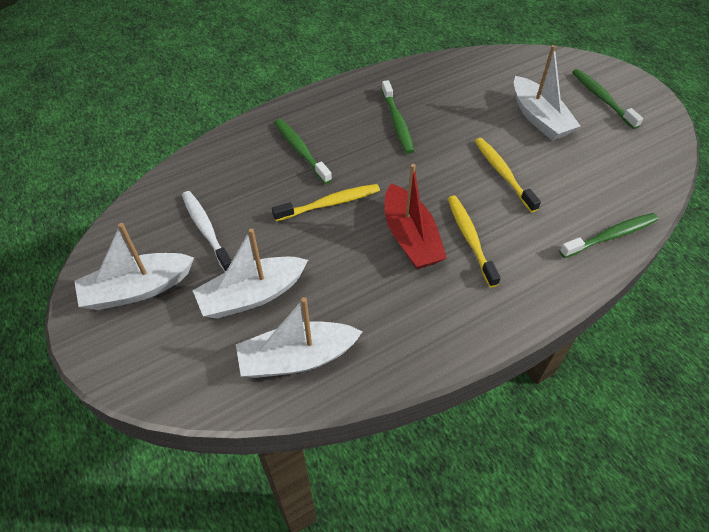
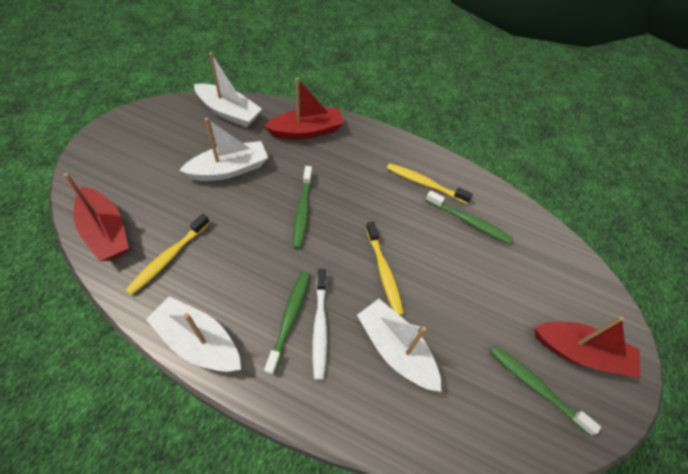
red boat: [385,164,447,269] = 1 -> [64,173,129,261] [264,78,344,140] [535,316,641,378] = 3

